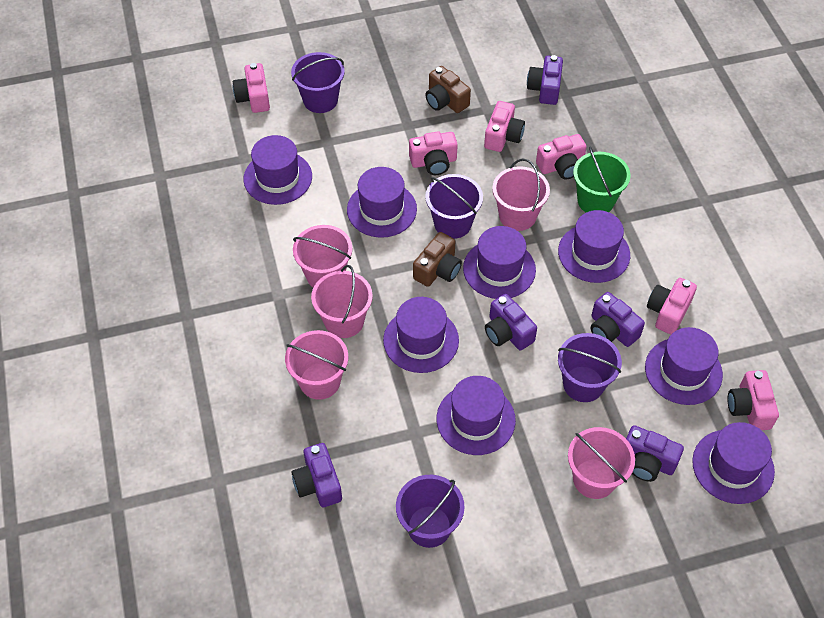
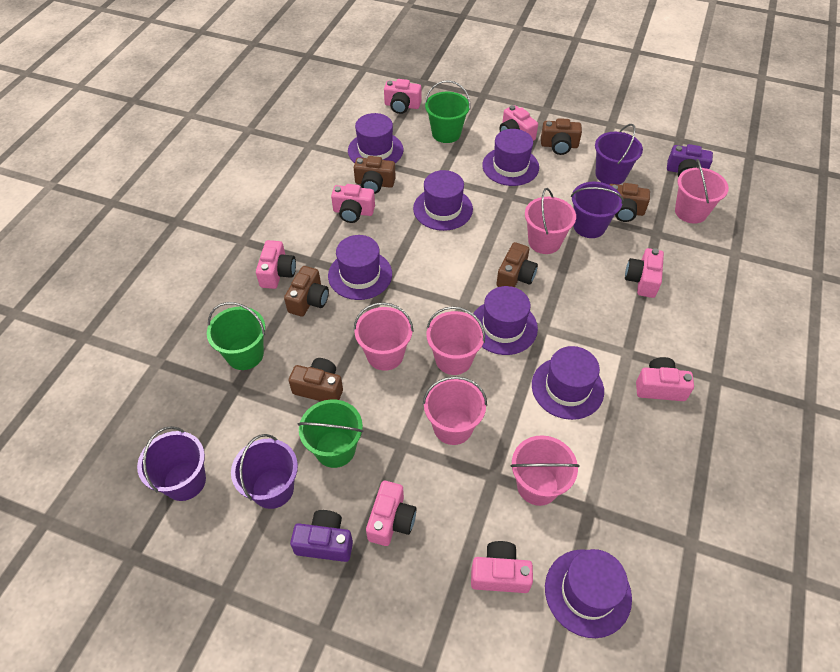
brown camera: [413,232,462,287] [425,66,471,113] = 2 -> [284,266,329,317] [289,358,343,401] [354,156,396,194] [496,242,538,287] [541,118,582,155] [609,183,650,222] = 6
green bucket: [573,147,631,213] = 1 -> [207,302,265,370] [298,399,363,468] [425,81,470,143] = 3
pink bucket: [285,330,348,400] [293,225,352,287] [311,265,373,338] [492,159,550,231] [568,427,635,499] = 5 -> [354,302,414,371] [423,376,487,445] [427,306,485,375] [510,435,580,506] [525,188,576,254] [675,159,729,224] = 6
pink camera: [233,63,270,113] [409,131,458,175] [484,101,525,152] [536,134,586,179] [647,278,697,335] [728,370,779,430] = 6 -> [256,240,296,289] [331,184,375,223] [366,481,416,546] [384,79,421,114] [471,541,533,593] [499,105,538,141] [625,248,664,298] [636,357,694,401] = 8
purple camera: [292,443,342,507] [485,294,537,350] [527,55,563,105] [591,292,645,347] [626,425,684,482] = 5 -> [290,510,353,562] [667,144,713,177] = 2
purple hat: [243,135,312,205] [347,167,417,238] [383,297,459,373] [437,376,516,455] [463,226,536,299] [558,210,630,283] [645,327,723,405] [692,422,775,504] = 8 -> [328,235,392,300] [348,113,403,163] [413,170,473,231] [473,286,538,355] [482,129,539,186] [532,346,604,420] [545,549,632,638] = 7

